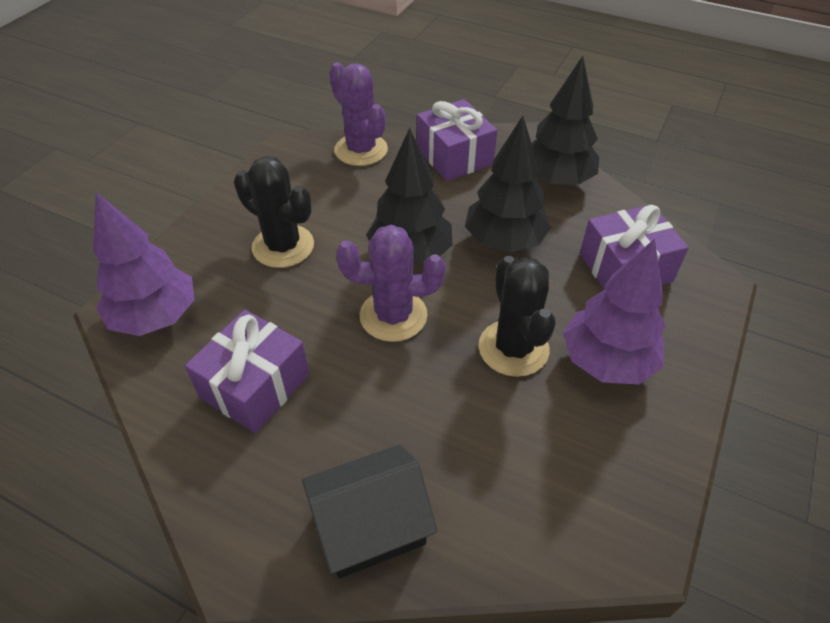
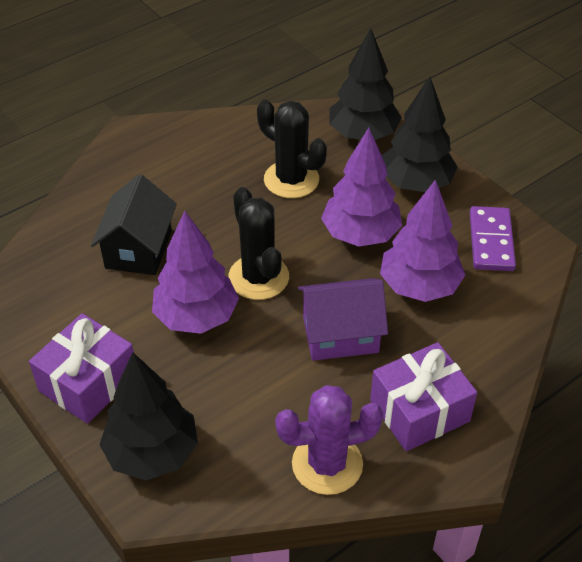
purple cactus: [329,63,388,166] [336,225,445,342] = 2 -> [275,385,383,495] = 1
purple domino: none = 0 -> [470,206,516,271] = 1
purple gift: [185,310,310,433] [417,99,497,181] [580,204,689,290] = 3 -> [29,313,134,424] [370,342,477,451] = 2
purple house: none = 0 -> [298,278,388,361] = 1
purple tree: [93,192,194,336] [563,239,666,385] = 2 -> [152,211,239,334] [321,128,402,247] [380,179,465,302] = 3

